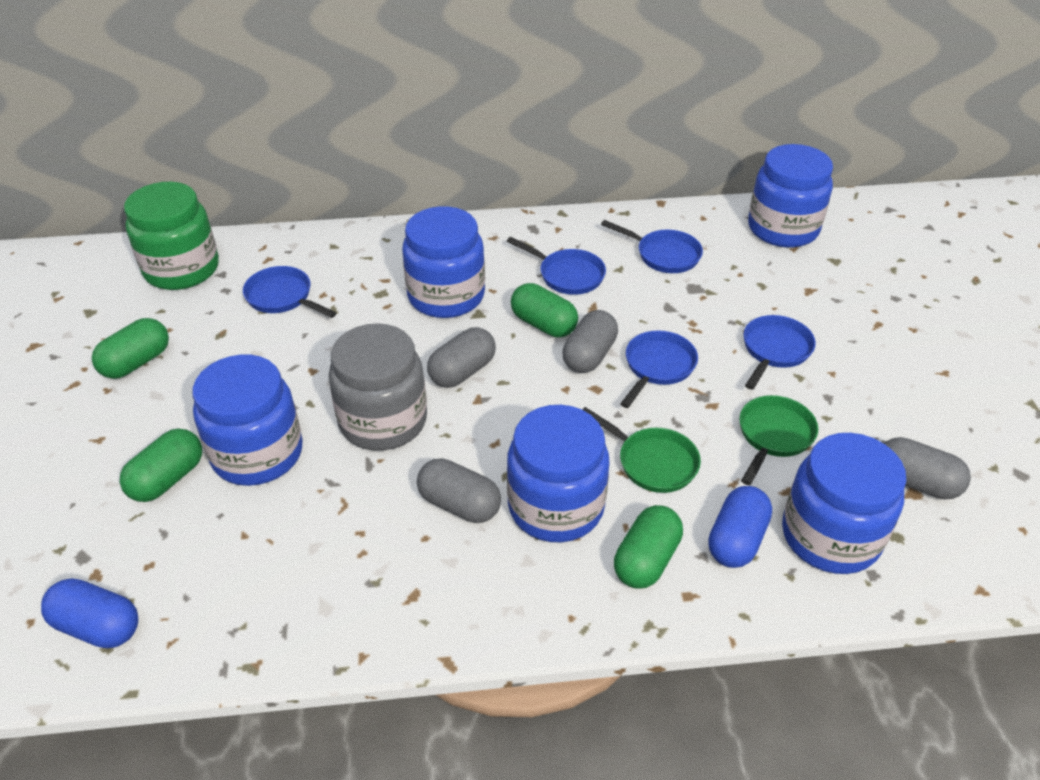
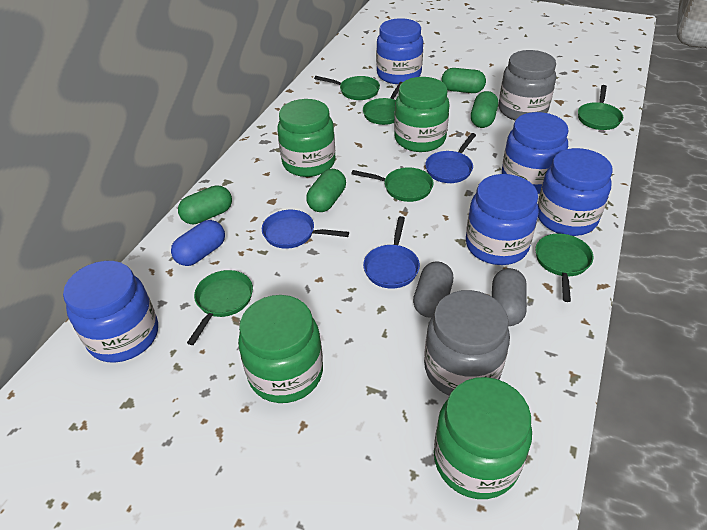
blue capsule: [41,578,138,648] [708,486,772,568] = 2 -> [171,220,225,266] = 1
blue pan: [243,266,336,318] [507,237,606,295] [601,220,703,273] [620,330,698,408] [743,315,816,390] = 5 -> [262,210,349,249] [363,216,420,289] [425,133,476,183] = 3
green jar: [124,182,219,290] = 1 -> [238,295,323,403] [277,99,335,177] [394,77,450,152] [434,377,532,499] = 4
green pan: [582,407,701,493] [739,395,818,485] = 2 -> [187,270,253,345] [314,76,380,100] [351,167,434,202] [363,82,403,125] [535,234,593,302] [578,85,623,130] = 6
grey capsule: [417,459,501,523] [427,327,496,388] [562,310,618,373] [884,437,971,499] = 4 -> [413,261,453,318] [492,268,527,326] = 2
grey jar: [329,323,427,451] = 1 -> [424,290,510,396] [499,50,556,120] = 2

